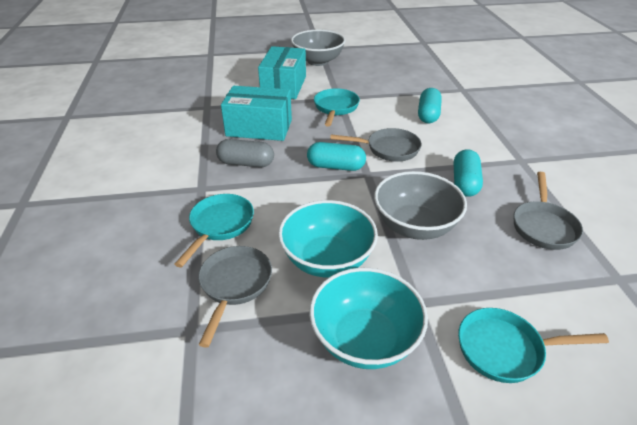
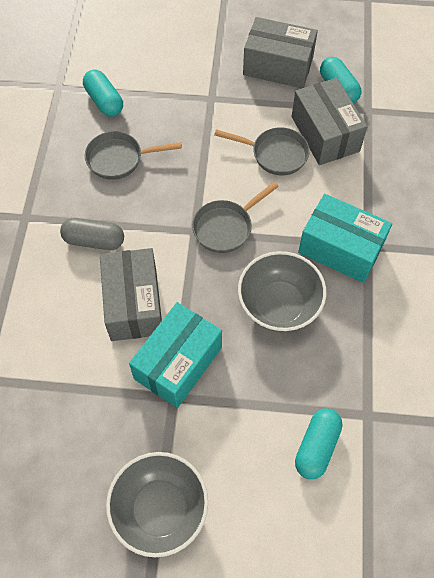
grey box: none = 0 -> [100,248,162,341] [243,17,318,88] [292,78,367,165] = 3
turquoise bowl: [278,200,378,278] [309,268,428,369] = 2 -> none = 0
turquoise pan: [174,194,254,268] [314,89,360,127] [458,308,609,383] = 3 -> none = 0

